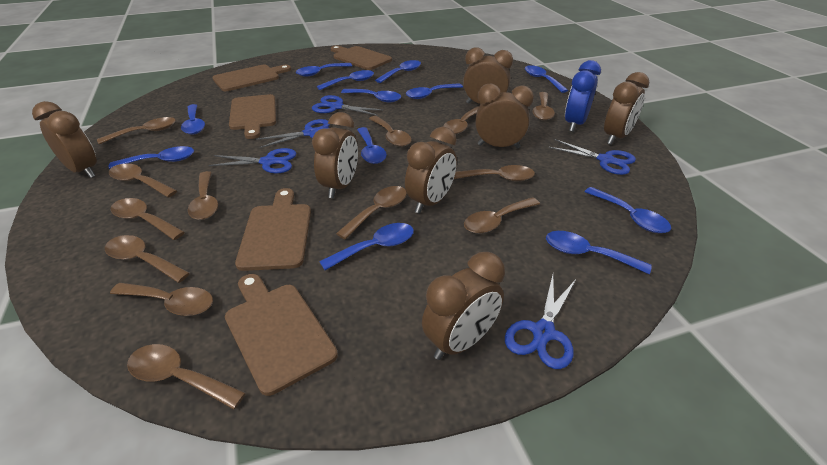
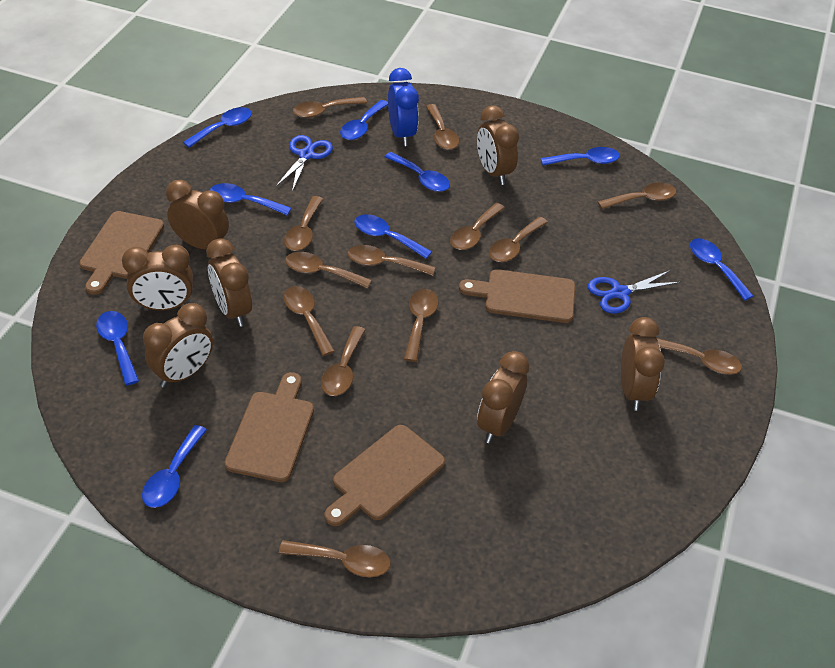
blue scissors: [209,148,296,173] [256,119,330,148] [312,95,383,116] [505,275,576,369] [549,139,636,175] = 5 -> [276,135,333,191] [588,270,681,313] = 2
blue spoon: [109,146,194,169] [181,104,205,134] [296,63,352,77] [317,70,374,90] [319,223,414,270] [341,89,401,102] [357,127,387,164] [375,60,421,83] [406,83,463,99] [525,65,568,93] [546,231,652,274] [584,187,671,233] = 12 -> [96,311,139,385] [142,425,207,508] [183,107,252,148] [210,183,292,216] [340,100,388,140] [355,214,432,259] [385,152,450,192] [540,147,620,166] [690,238,754,301] = 9
brown cutting board: [212,64,291,91] [225,274,338,396] [229,94,276,139] [235,188,311,271] [331,45,392,70] = 5 -> [79,211,164,295] [225,372,314,482] [324,425,445,526] [459,269,575,323] = 4

